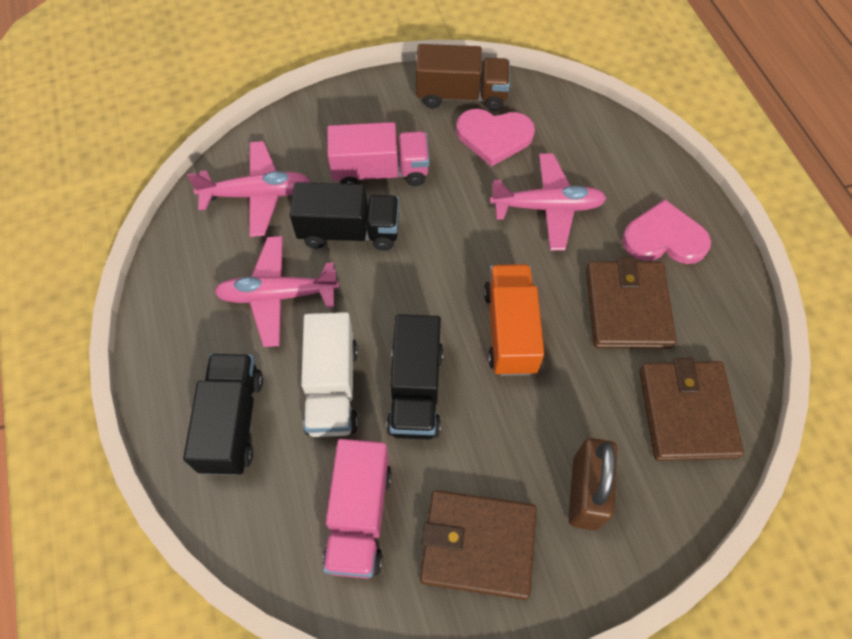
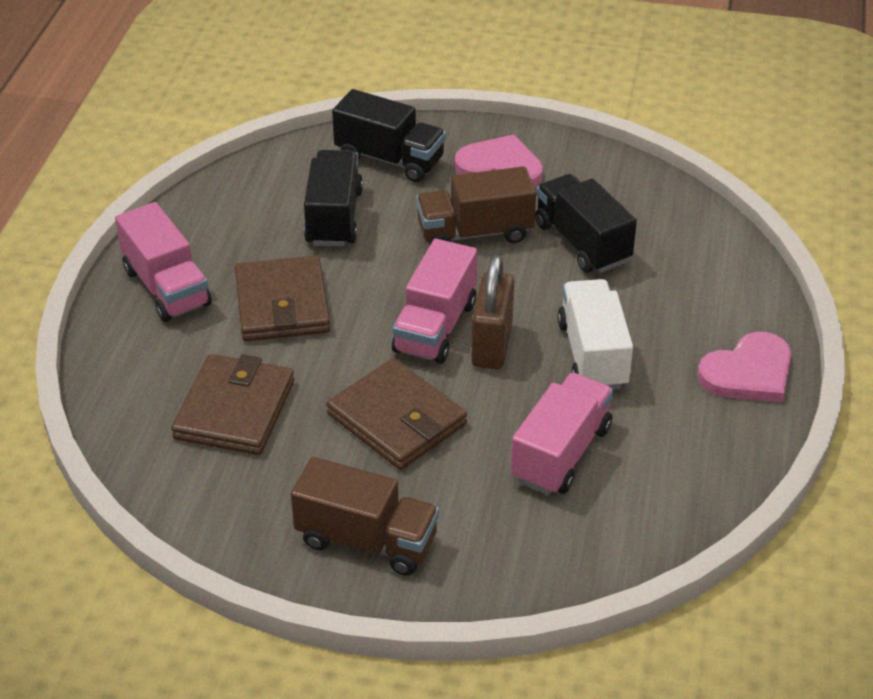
brown truck: [416,44,510,111] = 1 -> [291,457,439,576] [416,166,536,246] = 2
orange truck: [484,264,544,376] = 1 -> none = 0
pink plane: [187,141,311,237] [214,236,340,347] [490,153,607,251] = 3 -> none = 0
pink truck: [323,439,392,579] [327,122,429,186] = 2 -> [115,202,212,322] [392,239,478,364] [511,373,614,495] = 3

